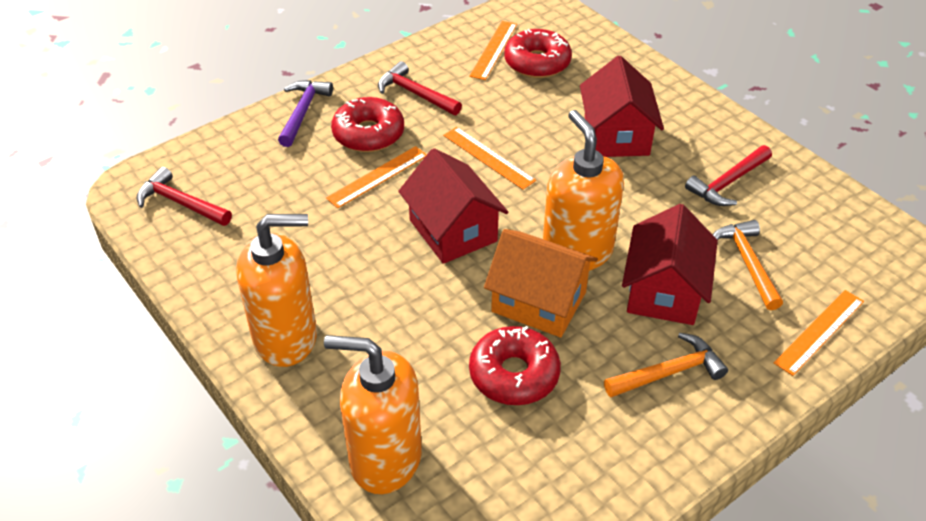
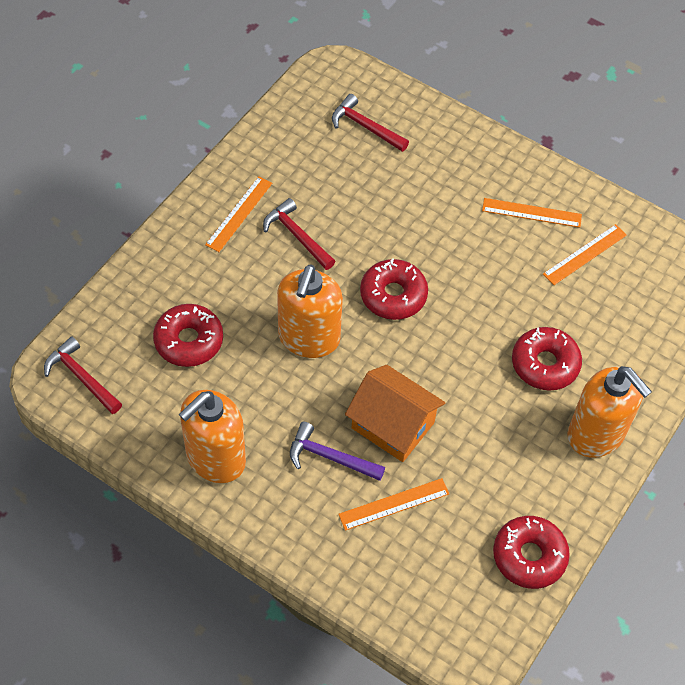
orange hammer: [604,333,728,398] [713,220,783,310] = 2 -> none = 0
red donut: [331,97,404,152] [469,326,561,405] [504,29,572,78] = 3 -> [153,304,223,367] [360,258,428,320] [493,516,570,589] [512,327,582,390] = 4
red house: [398,148,508,264] [580,56,664,157] [622,204,718,325] = 3 -> none = 0

